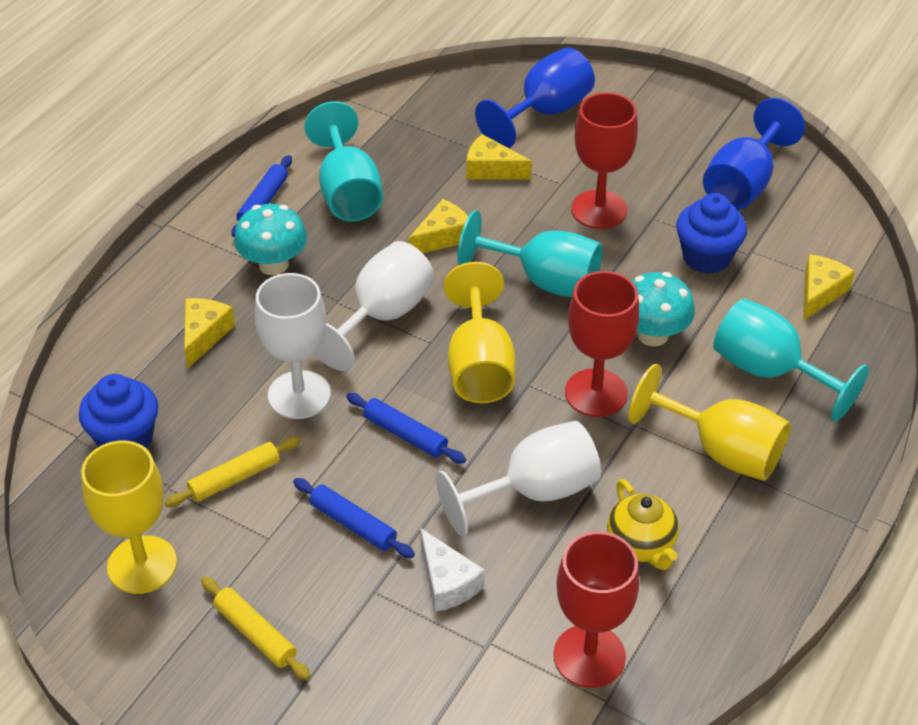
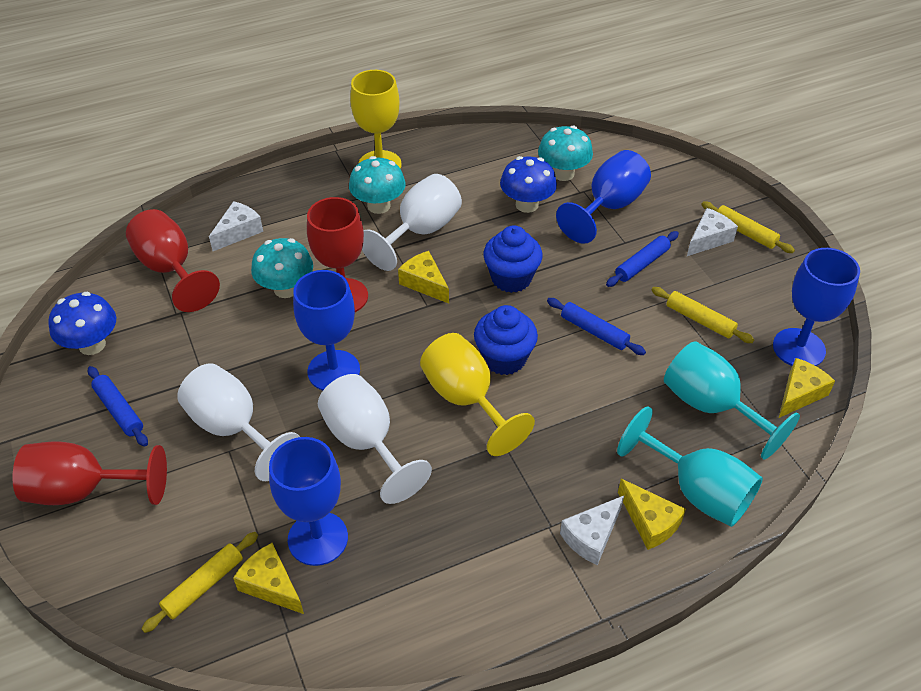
blue goblet: [475,47,595,148] [703,98,805,210] = 2 -> [269,437,348,566] [293,270,360,390] [556,150,651,244] [773,248,860,366] = 4
blue mushroom: none = 0 -> [48,292,116,355] [500,156,557,213] = 2
turquoise goblet: [304,101,383,221] [458,210,603,297] [713,299,869,421] = 3 -> [617,406,763,527] [664,341,800,460] = 2
turquoise mushroom: [234,204,307,275] [632,272,695,346] = 2 -> [251,238,313,298] [349,156,406,214] [538,126,593,181] = 3
white cheese: [420,528,485,612] = 1 -> [209,201,263,251] [560,496,624,565] [687,208,738,256] = 3
yellow goblet: [81,441,177,594] [444,262,516,403] [628,364,791,481] = 3 -> [350,70,401,169] [420,333,535,456] = 2
yellow rolling pin: [165,437,300,507] [201,577,310,680] = 2 -> [142,532,258,633] [651,287,754,343] [701,202,795,253] = 3
yellow teapot: [607,479,679,570] = 1 -> none = 0

